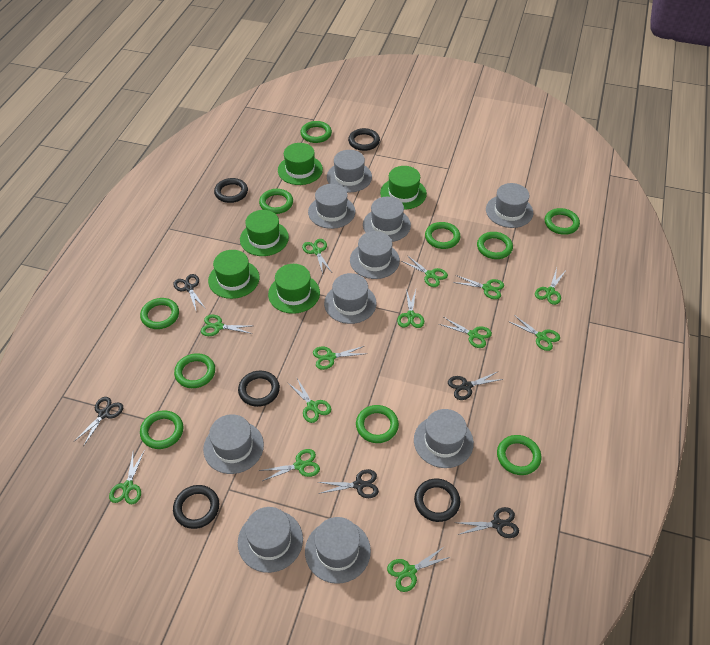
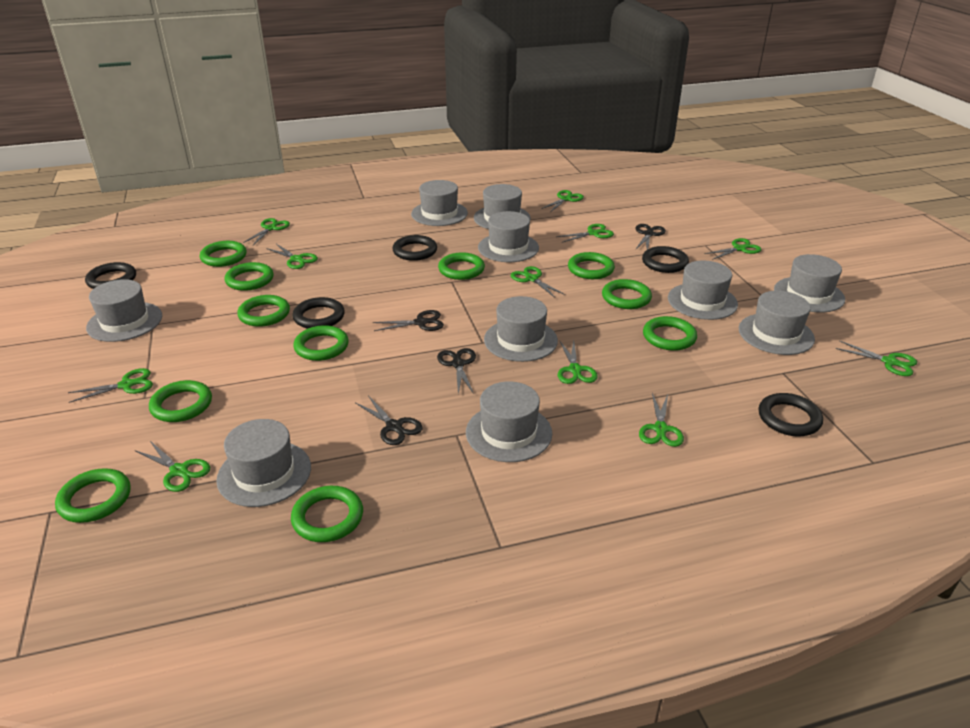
black scissors: [74,397,123,446] [173,274,206,310] [318,469,379,498] [448,371,503,400] [457,507,519,538] = 5 -> [356,395,423,445] [373,310,444,331] [437,348,476,394] [636,224,666,250] = 4
green hat: [208,250,259,299] [240,210,289,256] [268,264,320,314] [278,143,323,185] [380,166,427,209] = 5 -> none = 0
green ring: [140,298,179,329] [140,411,183,449] [174,353,215,388] [259,189,293,214] [300,121,332,143] [356,405,399,443] [425,222,461,249] [477,232,513,259] [497,435,542,475] [545,208,580,235] = 10 -> [55,468,131,523] [149,380,212,422] [200,241,247,267] [224,262,274,291] [237,295,290,327] [291,486,363,542] [293,325,349,361] [438,252,485,280] [568,252,615,279] [602,279,652,309] [643,316,697,351] = 11
green scissors: [109,450,145,504] [201,315,252,336] [259,449,320,481] [287,378,331,423] [302,239,331,274] [313,346,365,370] [387,546,450,592] [397,289,424,328] [401,255,448,287] [439,317,492,348] [453,275,504,299] [508,315,560,351] [535,268,565,305] = 13 -> [68,368,153,403] [136,441,210,492] [243,218,290,245] [266,244,318,269] [511,266,565,298] [541,190,584,212] [556,224,614,243] [558,340,598,384] [639,393,684,447] [704,238,762,260] [835,340,917,376] = 11

